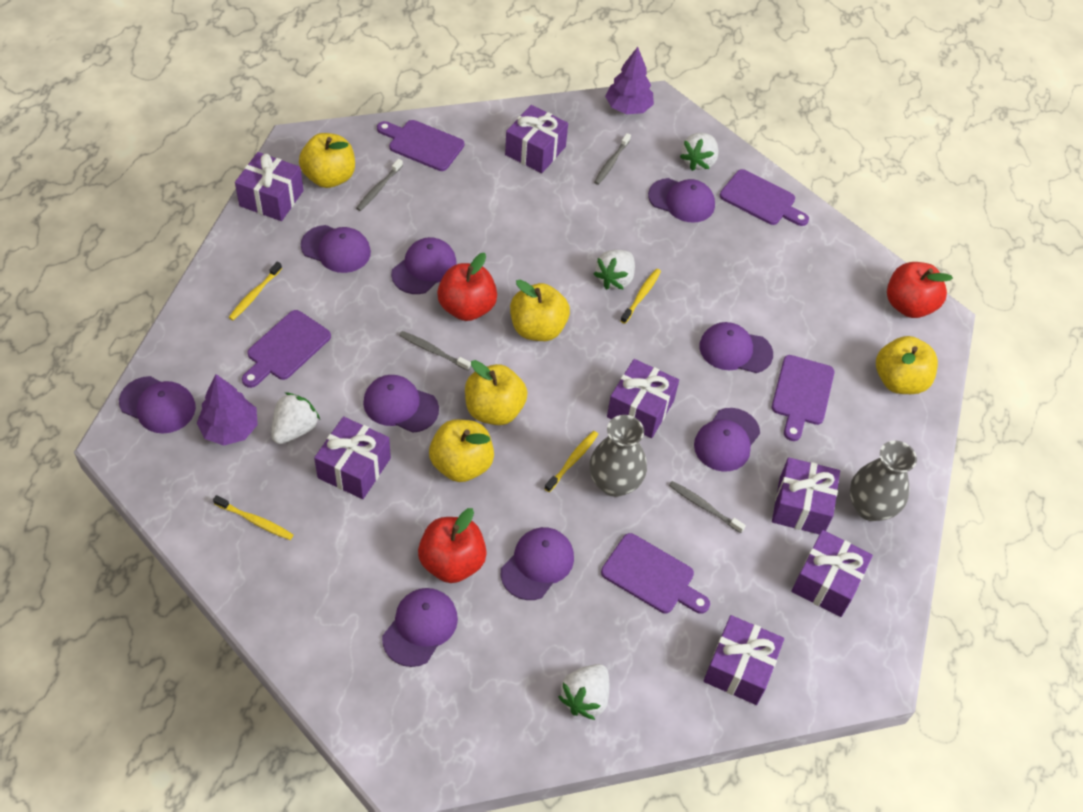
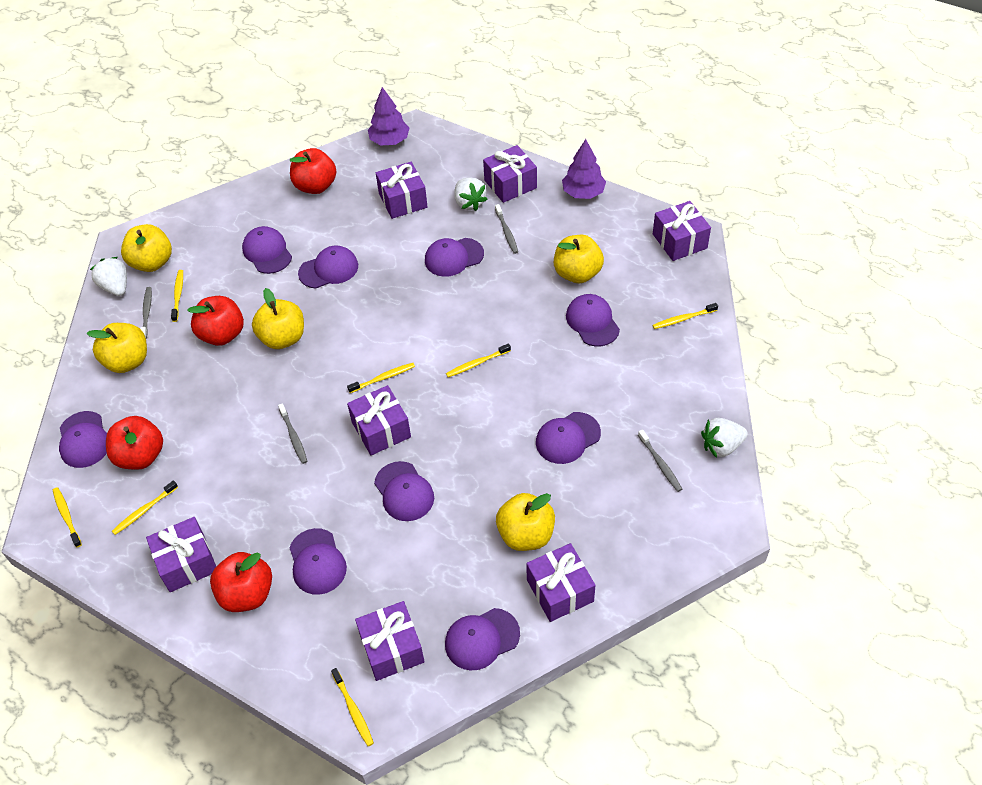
grey vase: [589,415,647,497] [850,440,917,521] = 2 -> none = 0
purple cutting board: [242,310,331,388] [377,120,464,171] [601,533,710,614] [720,169,809,226] [772,355,834,441] = 5 -> none = 0
red apple: [418,508,487,583] [437,253,497,321] [887,262,953,318] = 3 -> [106,416,163,470] [187,296,244,346] [210,552,272,612] [290,148,336,194] = 4
white strawberry: [271,393,320,444] [558,664,609,720] [594,250,635,290] [680,133,719,171] = 4 -> [90,257,127,296] [454,177,487,211] [701,418,748,458] = 3
yellow toothbrush: [213,495,294,540] [228,262,282,320] [544,431,598,492] [620,269,661,324] = 4 -> [53,487,82,548] [112,480,178,535] [171,270,183,322] [331,668,374,746] [347,363,415,393] [446,343,511,377] [652,303,718,329] = 7

